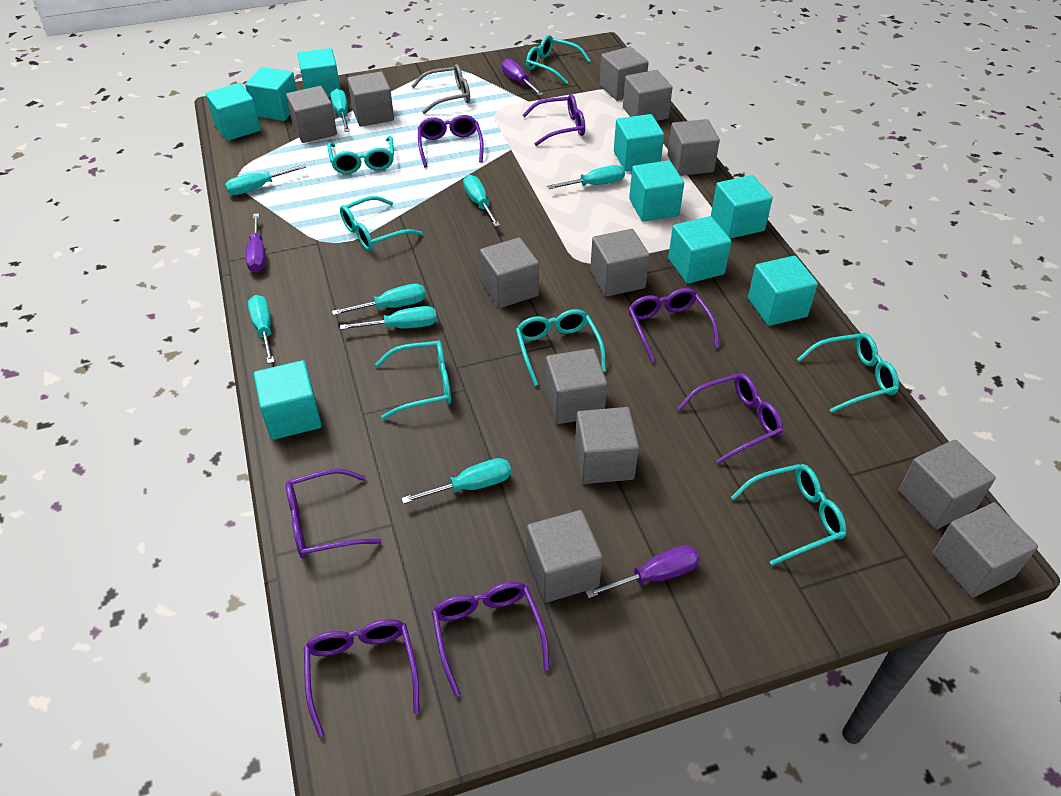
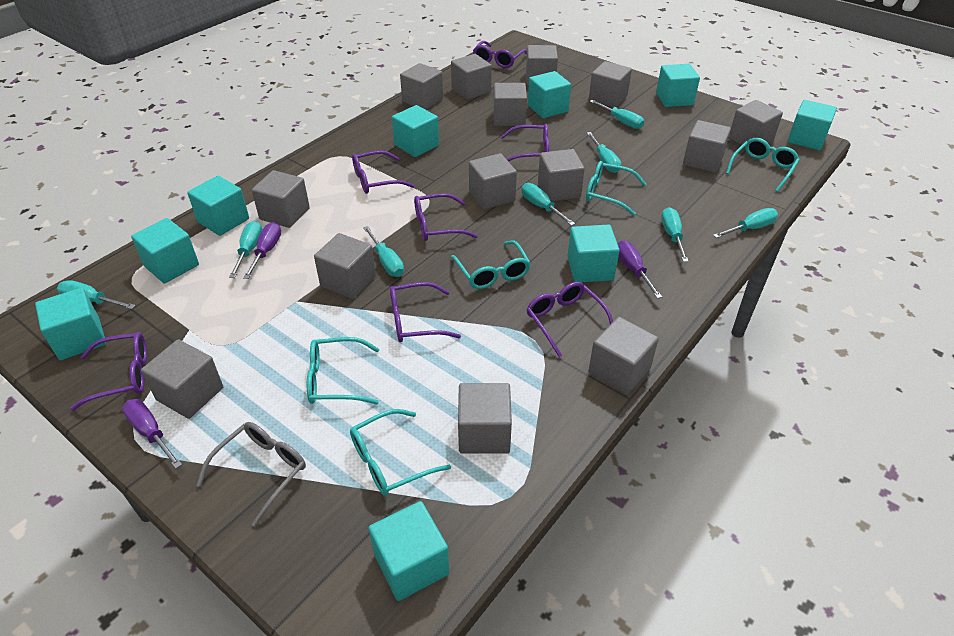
grey cube: [286,86,337,143] [347,72,394,127] [480,238,539,308] [527,510,603,602] [545,348,607,424] [575,407,639,484] [590,229,650,297] [600,47,649,101] [623,70,673,121] [668,119,720,176] [898,440,996,529] [933,502,1038,597] = 12 -> [141,339,223,419] [252,170,310,228] [314,233,376,299] [400,63,443,110] [451,54,492,100] [458,383,512,453] [469,153,517,209] [494,83,527,126] [526,45,558,85] [538,149,585,201] [589,61,632,107] [589,317,659,394] [683,120,731,173] [729,100,783,145] = 14
turquoise glasses: [327,136,394,174] [340,196,422,251] [375,340,451,419] [516,309,606,386] [526,35,591,84] [731,464,847,566] [797,333,899,413] = 7 -> [307,337,379,404] [350,409,451,496] [451,241,530,289] [586,161,647,216] [726,138,800,192] = 5

